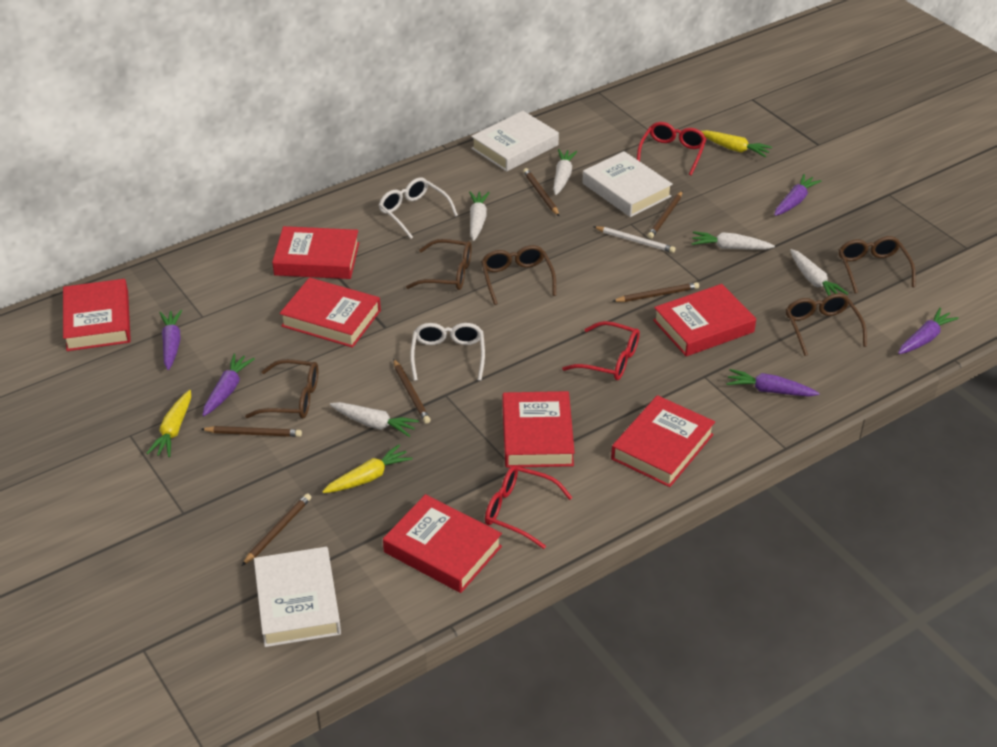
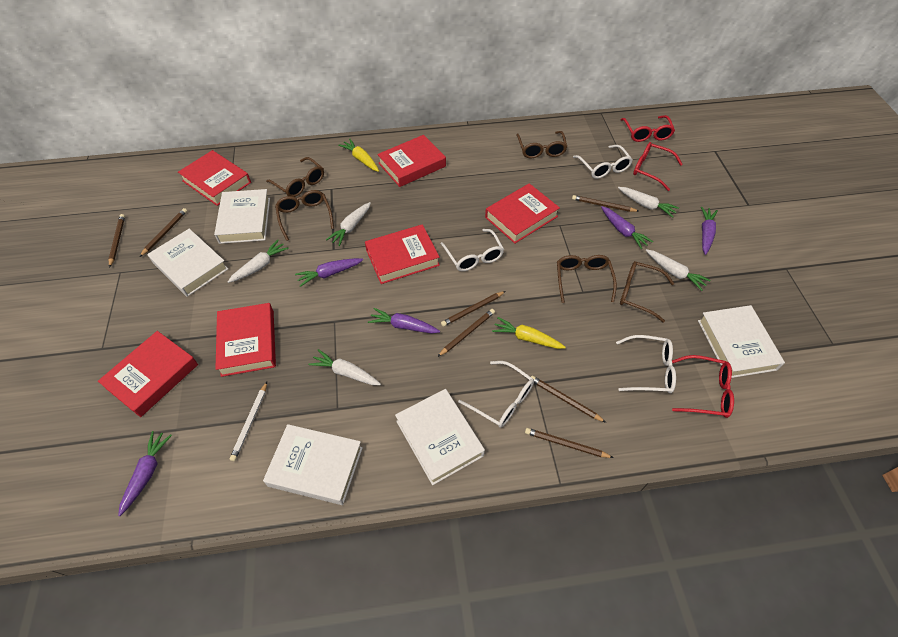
brown pencil: [201,426,302,437] [242,493,311,566] [393,359,431,424] [523,168,560,216] [613,282,699,302] [647,191,683,239] = 6 -> [108,214,125,268] [139,208,187,257] [437,309,495,357] [441,291,506,327] [525,428,614,458] [531,376,606,423] [572,195,639,212] = 7
red book: [63,279,131,351] [272,226,359,279] [280,277,381,348] [383,494,502,593] [503,391,575,468] [611,395,715,487] [653,284,756,356] = 7 -> [98,331,198,417] [178,150,251,206] [215,303,276,377] [365,224,440,284] [377,135,446,187] [485,183,560,244] = 6
white book: [254,547,341,647] [471,111,559,172] [582,151,673,217] = 3 -> [147,229,228,297] [214,189,270,244] [263,424,363,505] [395,389,485,485] [698,305,785,378] = 5
white glasses: [379,178,458,239] [410,323,485,381] = 2 -> [441,229,504,271] [458,361,534,428] [573,145,633,179] [616,335,676,393] = 4
yellow carrot: [146,390,191,457] [322,444,413,493] [701,130,772,157] = 3 -> [338,139,379,172] [492,317,566,349] = 2

